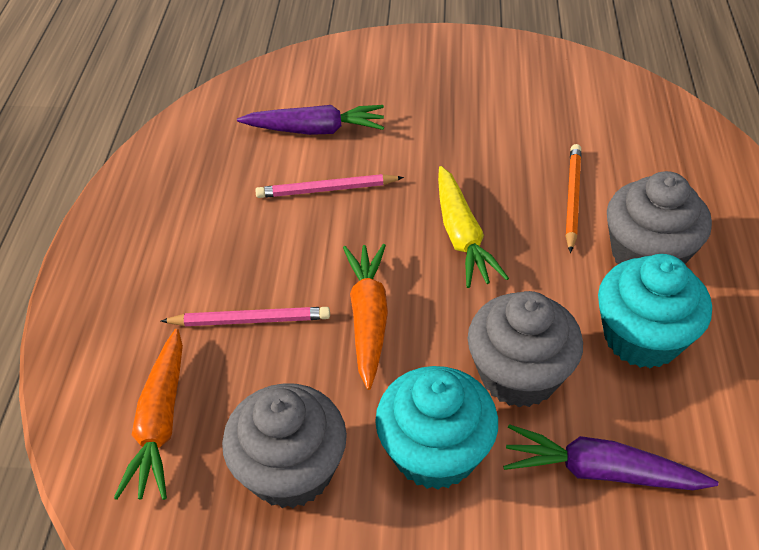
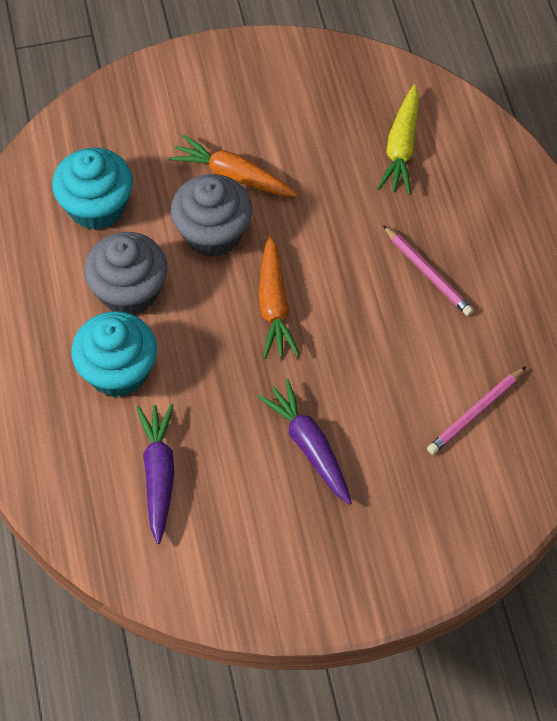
grey cupcake: [222,383,347,508] [468,291,583,408] [607,171,712,264] = 3 -> [84,232,167,315] [171,174,252,257] = 2
orange pencil: [566,144,582,253] = 1 -> none = 0

